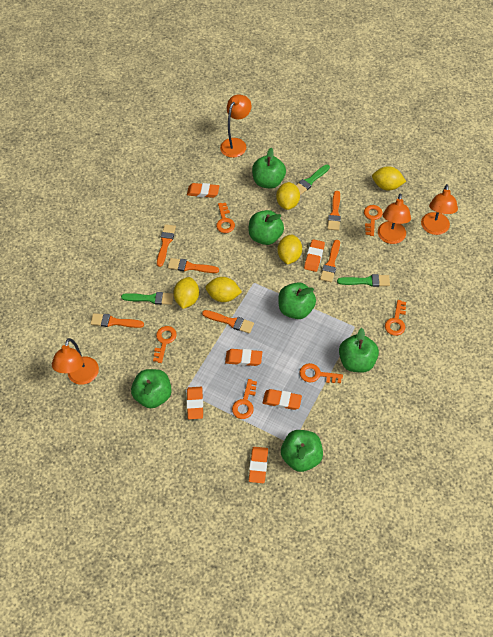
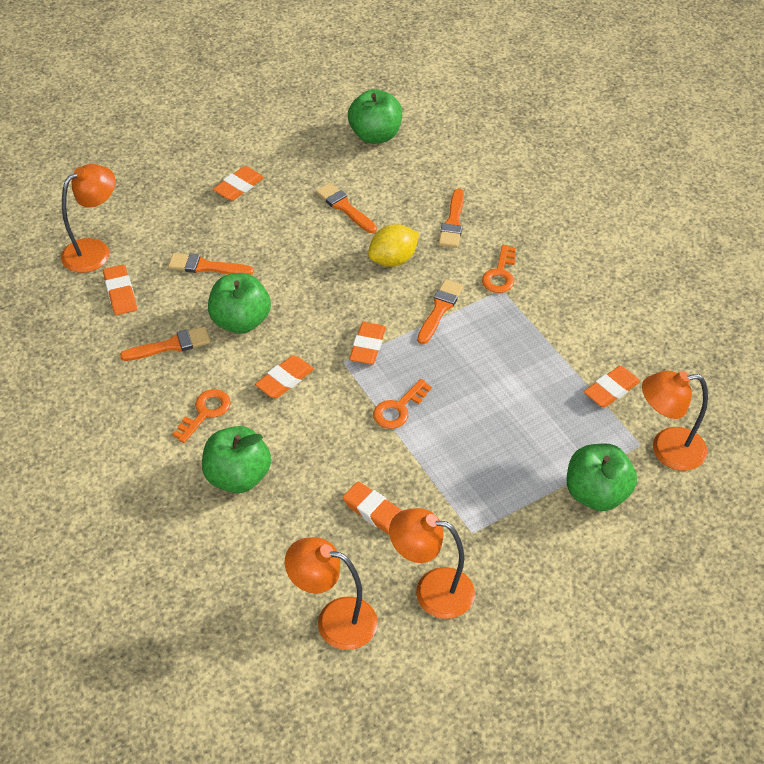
green apple: [131,369,172,408] [248,210,284,245] [252,148,286,189] [278,282,316,319] [281,430,323,472] [339,328,379,373] = 6 -> [202,426,271,493] [208,273,271,334] [348,89,402,144] [567,444,637,511] = 4
green brush: [121,292,174,305] [296,165,330,195] [337,274,390,287] = 3 -> none = 0
orange brush: [90,313,144,328] [157,224,176,267] [168,258,219,273] [202,310,254,334] [320,240,340,282] [327,191,341,230] = 6 -> [120,327,211,361] [168,253,254,275] [316,183,377,233] [417,279,464,345] [439,189,464,248] = 5
orange key: [153,326,177,363] [216,203,235,233] [232,379,257,419] [300,363,343,383] [364,205,383,236] [385,300,406,336] = 6 -> [172,389,231,443] [373,379,432,429] [482,245,516,293] = 3
yellow lemon: [173,277,199,309] [205,277,242,302] [276,182,300,210] [277,235,302,265] [372,166,406,191] = 5 -> [368,224,419,267] = 1

